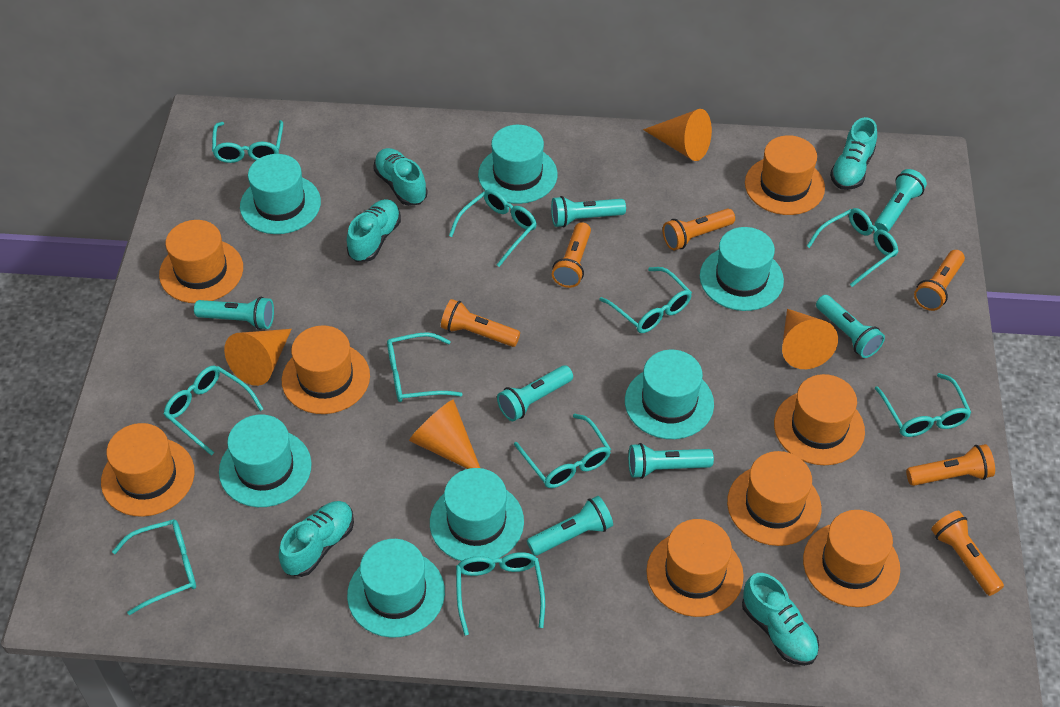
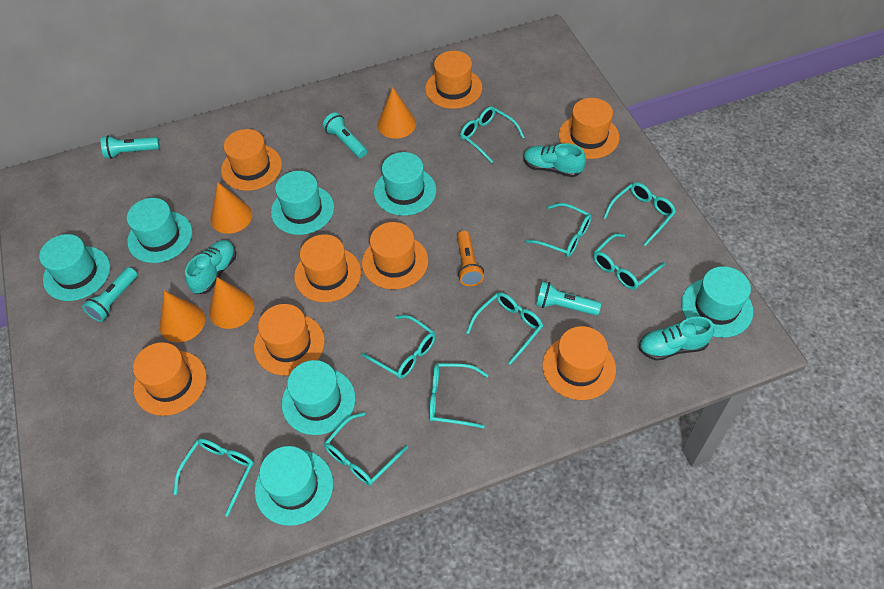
orange flashlight: [441,299,520,347] [552,222,591,288] [662,209,735,250] [906,444,995,486] [914,250,965,311] [931,511,1004,596] = 6 -> [457,231,484,286] = 1
turquoise flashlight: [194,297,274,330] [497,365,573,421] [527,496,613,556] [551,196,626,227] [628,443,714,479] [816,295,885,358] [874,169,927,232] = 7 -> [82,267,138,322] [101,135,160,159] [323,112,367,158] [536,281,601,315] = 4
turquoise glasses: [112,519,196,615] [163,366,263,456] [212,120,283,163] [387,332,463,402] [449,189,537,267] [456,552,545,636] [514,414,611,488] [599,267,692,333] [807,208,899,287] [875,373,971,437] = 10 -> [174,439,254,517] [324,412,408,485] [361,315,436,379] [429,363,488,428] [460,106,525,164] [466,292,543,365] [525,203,592,257] [593,233,665,290] [603,182,676,246] = 9
turquoise shoe: [279,501,354,577] [347,199,401,262] [373,148,428,206] [742,573,819,666] [830,117,877,190] = 5 -> [185,240,236,294] [524,143,586,177] [639,316,714,361] = 3

